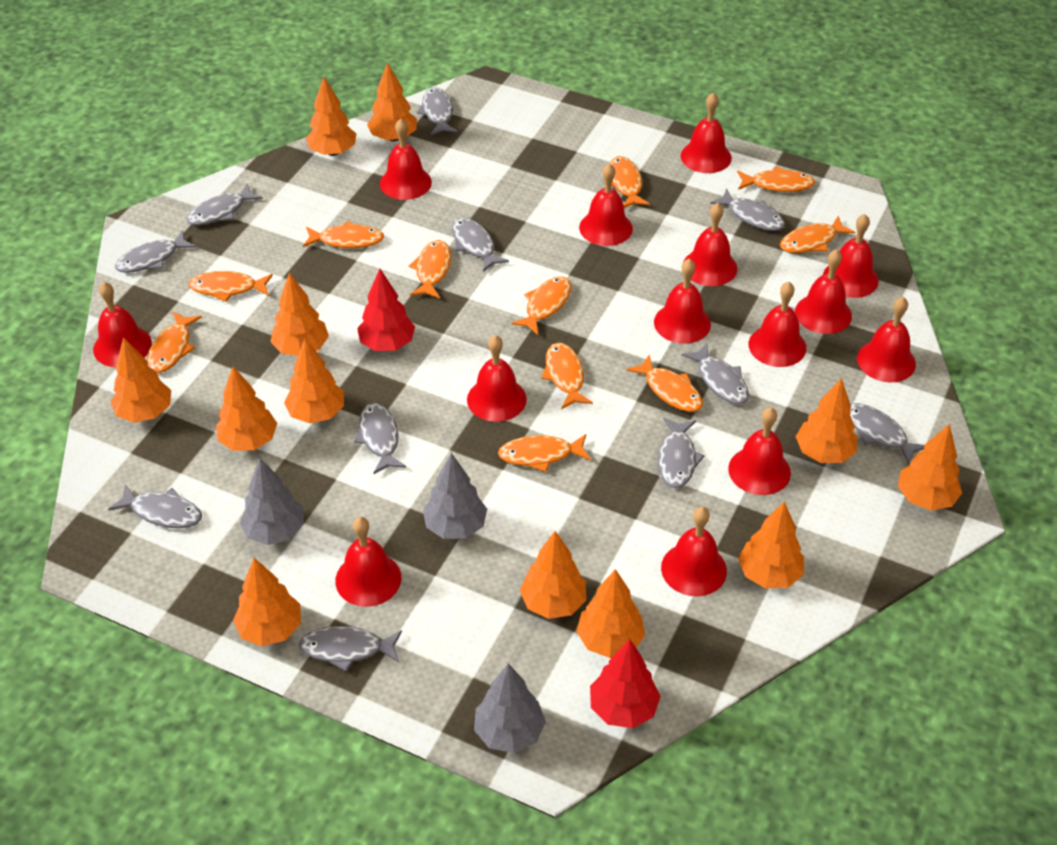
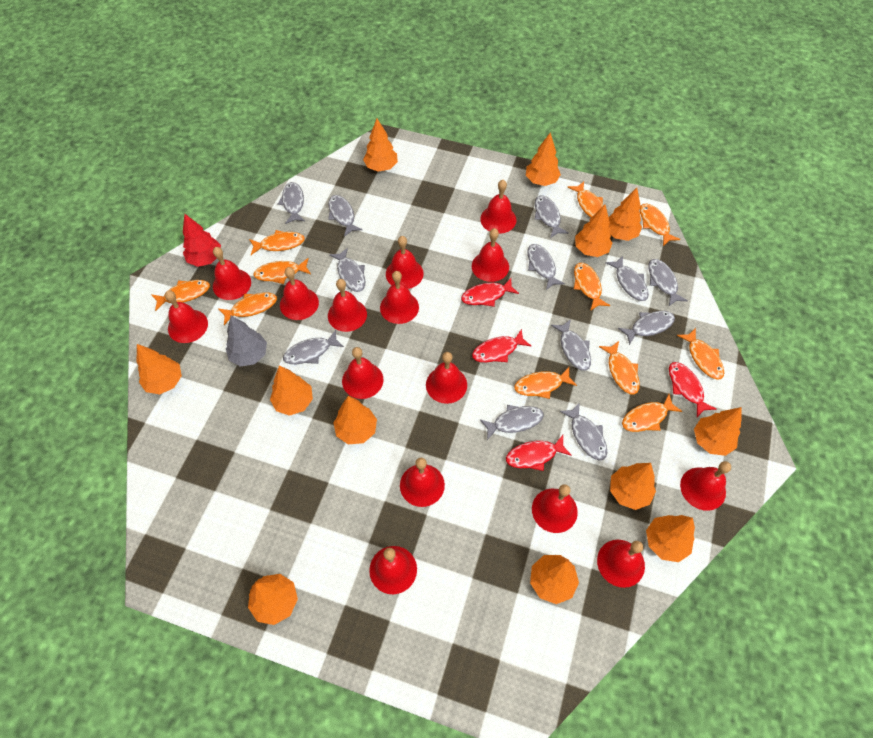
grey fish: [108,484,202,528] [115,230,196,273] [187,184,263,225] [299,626,402,672] [354,403,407,474] [417,88,457,135] [452,218,509,272] [658,418,705,488] [681,343,749,404] [710,189,785,231] [850,403,924,465] = 11 -> [278,182,305,224] [283,330,344,364] [328,195,362,237] [329,248,365,292] [480,405,544,440] [527,244,565,290] [535,195,569,238] [551,319,591,371] [560,402,607,460] [606,256,649,301] [618,311,675,345] [648,259,688,306] = 12
grey tree: [239,458,304,545] [423,453,487,539] [474,664,546,753] = 3 -> [226,316,267,367] = 1
red bell: [93,282,152,367] [335,517,401,607] [380,119,432,200] [467,335,527,422] [579,163,633,246] [654,259,711,344] [661,507,727,596] [681,93,732,173] [683,203,737,286] [728,407,791,495] [749,282,806,367] [795,249,852,334] [823,214,878,298] [857,297,916,383] = 14 -> [165,290,208,343] [213,247,251,300] [280,267,319,320] [328,279,367,332] [342,347,383,399] [369,546,417,594] [380,271,419,324] [386,236,424,289] [400,458,445,507] [426,352,467,404] [472,228,509,282] [480,180,516,234] [532,484,578,533] [597,540,645,588] [680,461,731,511] = 15
red fish: none = 0 -> [461,278,519,307] [472,329,531,362] [506,435,572,471] [669,362,716,417] = 4
red tree: [357,269,415,351] [590,639,661,728] = 2 -> [183,214,221,267] = 1

